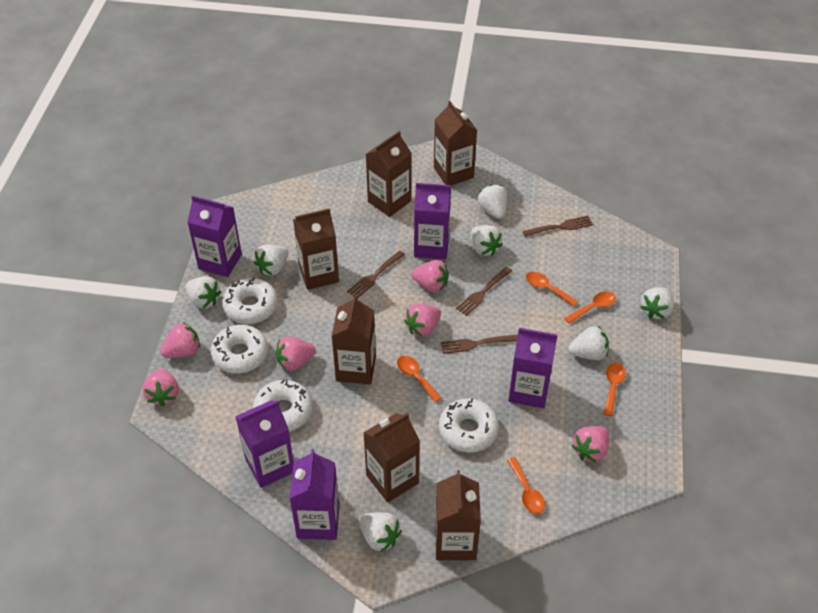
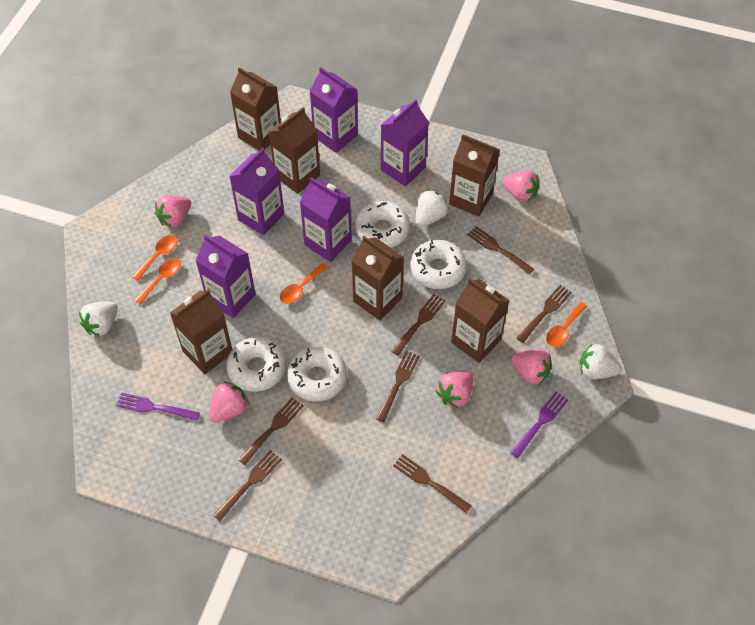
brown fork: [347,251,405,299] [441,335,518,354] [456,267,512,316] [523,216,593,237] = 4 -> [213,450,282,521] [238,397,304,465] [376,350,420,422] [391,294,446,356] [393,454,472,513] [467,226,535,275] [517,285,572,343] = 7
orange spoon: [397,356,441,402] [507,457,545,514] [526,272,578,307] [564,291,616,324] [603,362,626,416] = 5 -> [132,235,178,281] [134,258,181,305] [280,263,328,304] [546,302,587,347] = 4
pink strawberry: [143,369,179,407] [160,322,200,358] [276,337,316,371] [404,304,441,337] [412,260,449,292] [572,426,609,463] = 6 -> [155,195,191,228] [209,381,249,423] [435,371,473,409] [502,171,539,203] [510,349,552,385] = 5
purple fork: none = 0 -> [116,392,200,421] [510,392,568,458] = 2
white strawberry: [185,276,221,309] [254,244,289,276] [359,512,402,552] [471,225,503,256] [477,184,507,219] [568,326,609,360] [640,287,674,319] = 7 -> [79,302,118,337] [416,190,449,227] [580,343,622,379] = 3

